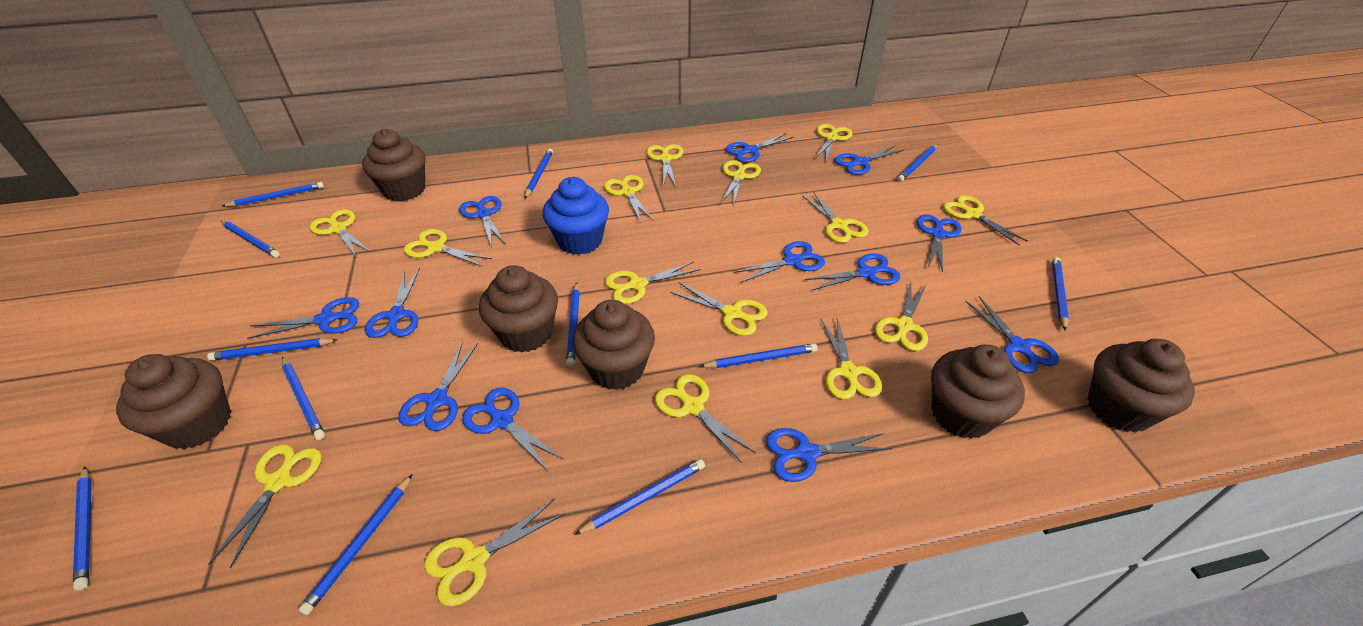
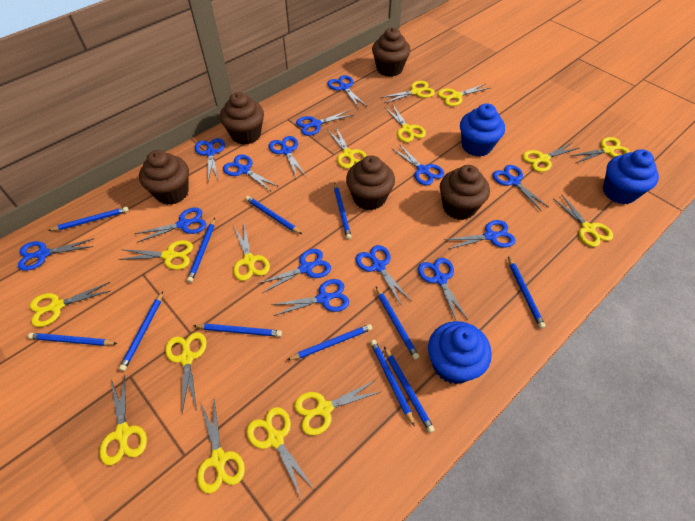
blue cupcake: [543,177,609,255] = 1 -> [428,321,492,384] [460,103,505,157] [603,149,659,204] = 3
blue scissors: [247,297,359,339] [365,268,420,338] [398,341,478,431] [459,196,505,248] [462,388,564,471] [725,133,794,163] [734,241,825,283] [766,428,892,482] [805,253,900,291] [834,145,904,175] [917,214,962,272] [965,296,1059,373] = 12 -> [18,238,94,271] [134,208,206,242] [195,138,225,181] [223,154,279,191] [257,249,331,293] [269,136,306,178] [271,279,349,316] [296,110,353,136] [327,75,366,108] [356,245,411,305] [393,144,444,185] [418,258,468,321] [445,220,515,249] [493,165,548,211] = 14
brown cupcake: [116,354,231,449] [362,129,425,201] [479,265,558,353] [572,300,655,390] [931,344,1025,439] [1087,339,1195,433] = 6 -> [139,150,189,205] [220,92,264,145] [346,155,395,210] [372,27,410,77] [440,165,490,220] = 5

